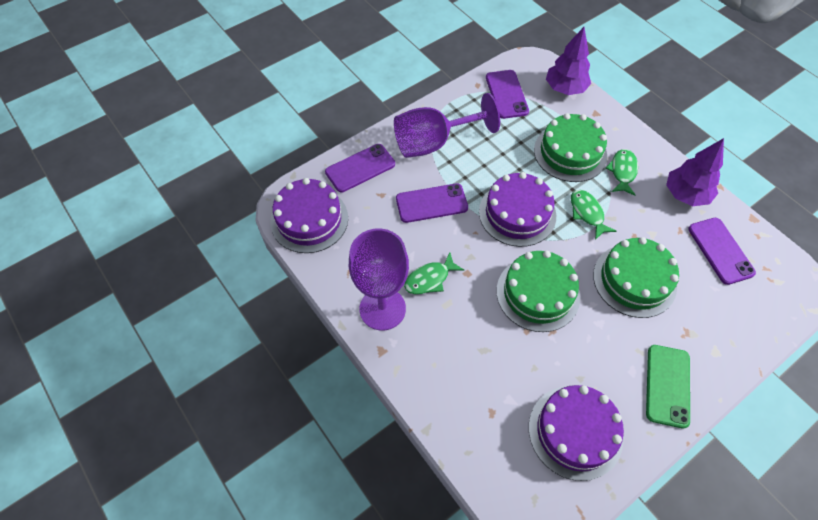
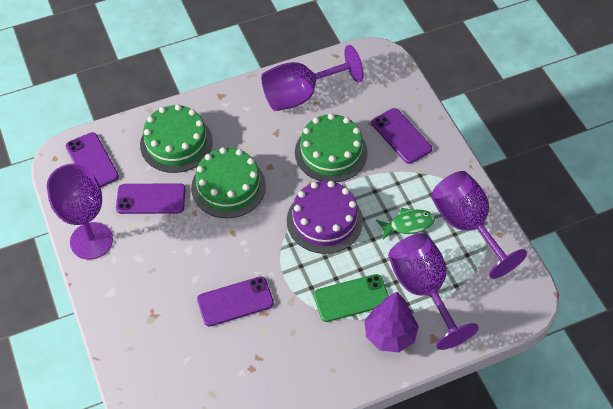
green fish: [404,252,464,294] [571,190,616,240] [606,149,638,196] = 3 -> [376,208,435,240] = 1
purple cake: [270,178,348,253] [479,172,556,247] [529,385,624,481] = 3 -> [287,181,363,254] = 1
purple goblet: [349,228,409,331] [394,93,500,158] = 2 -> [47,163,113,259] [261,45,364,111] [388,233,479,350] [431,171,527,279] = 4
purple tree: [546,27,591,95] [666,138,724,206] = 2 -> [365,292,419,353] = 1

